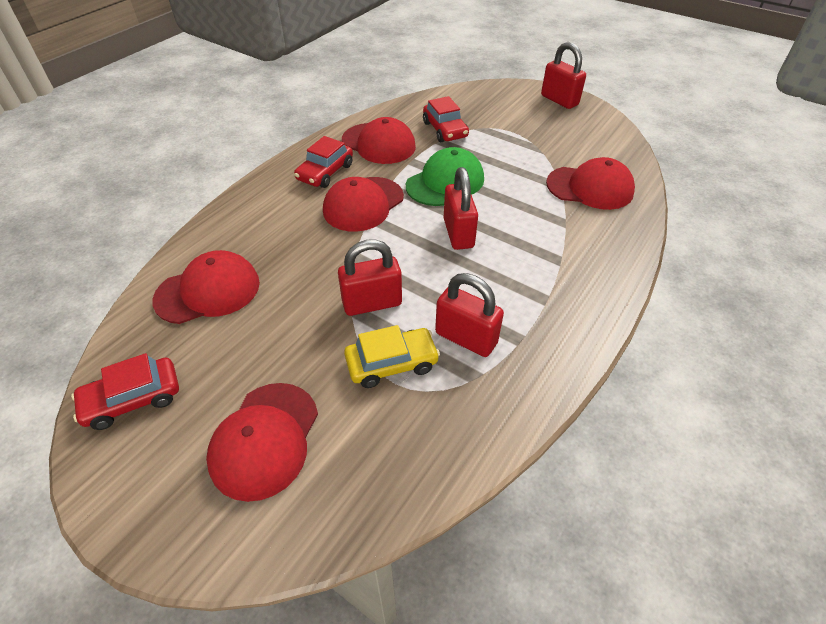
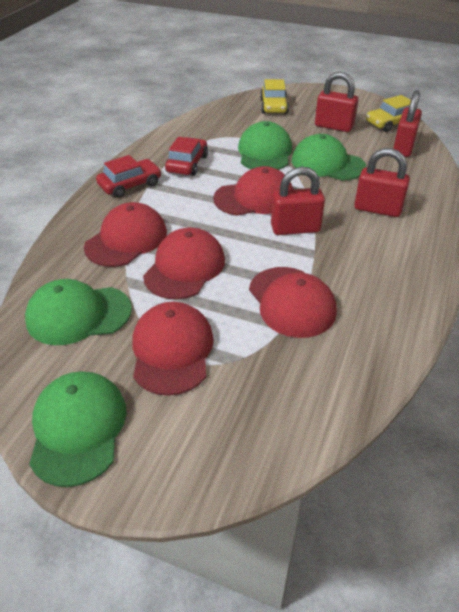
green cap: [406,147,484,206] = 1 -> [25,279,132,345] [29,372,126,487] [238,121,292,170] [292,134,366,181] = 4
red car: [71,353,179,430] [294,136,353,188] [423,96,469,142] = 3 -> [96,155,161,198] [165,137,208,176] = 2
yellow car: [344,325,440,388] = 1 -> [260,79,289,114] [366,95,418,132] = 2

